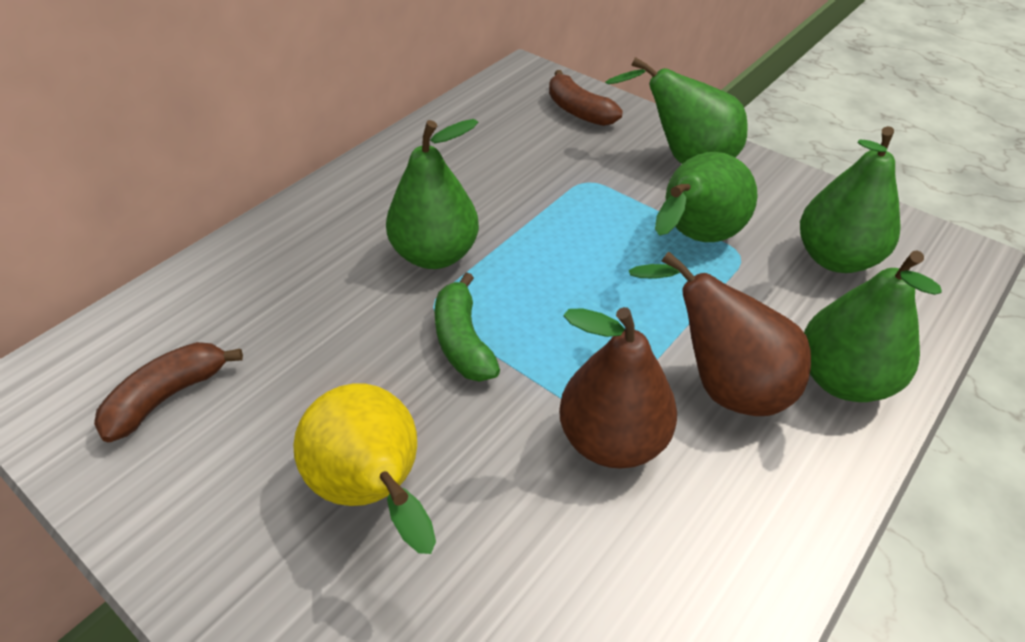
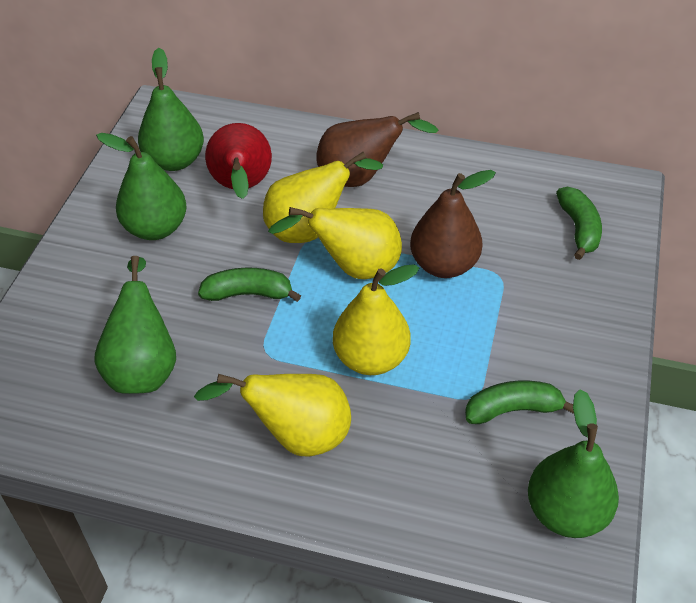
brown banana: [94,342,243,442] [549,70,623,126] = 2 -> none = 0
green banana: [434,272,500,382] = 1 -> [198,268,301,302] [465,381,574,424] [556,187,602,260] = 3
green pear: [386,119,479,269] [605,57,748,164] [655,152,758,242] [800,126,901,273] [804,250,942,402] = 5 -> [95,256,176,394] [96,133,187,240] [138,48,204,171] [528,389,619,538] = 4
red pear: none = 0 -> [205,123,272,199] = 1
yellow pear: [293,384,436,554] = 1 -> [194,374,351,456] [263,152,383,243] [268,207,402,279] [333,264,419,375] = 4

